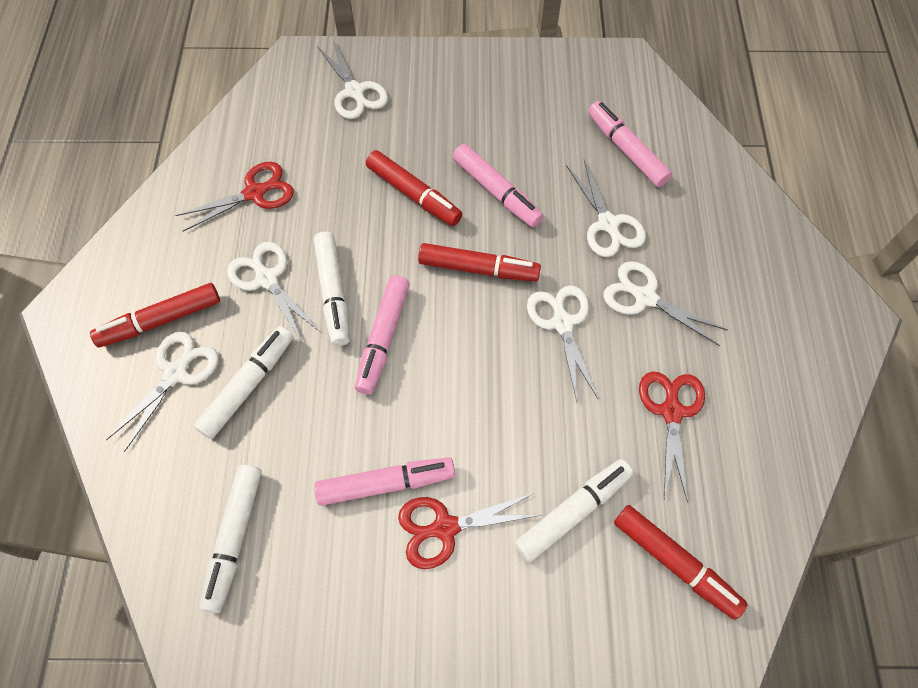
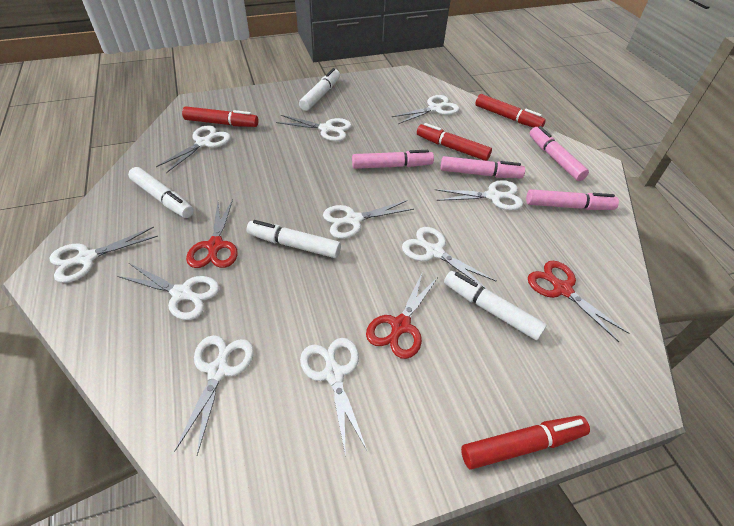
white scissors: [106,332,219,452] [227,242,320,342] [317,40,388,119] [527,285,598,401] [566,160,646,257] [603,261,728,346] = 6 -> [49,227,158,283] [117,263,219,320] [156,125,230,173] [174,335,254,455] [276,115,352,141] [300,338,367,457] [323,200,414,239] [392,95,460,124] [402,227,497,289] [435,180,523,210] = 10

